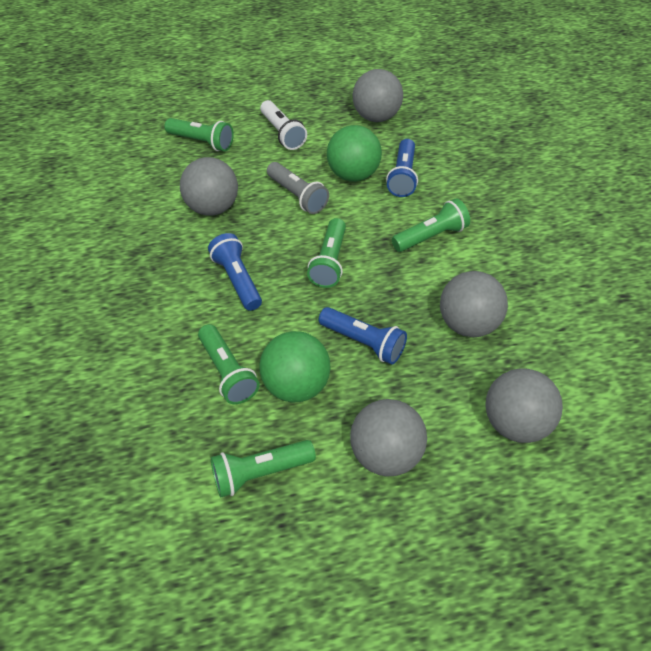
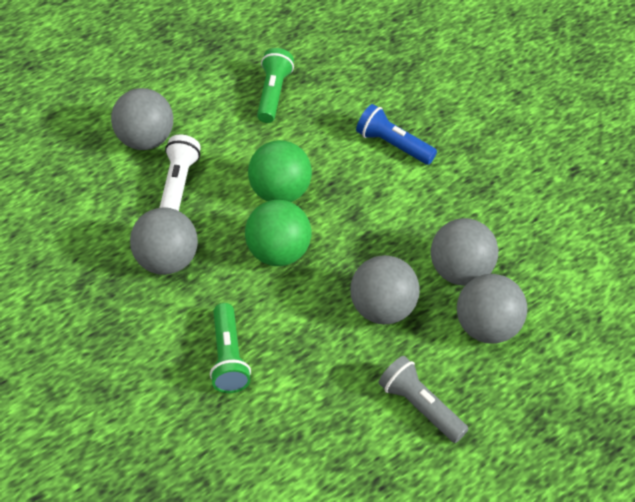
blue flashlight: [208,233,262,311] [319,307,407,365] [386,139,418,197] = 3 -> [356,104,437,165] = 1
green flashlight: [165,118,234,151] [198,324,260,404] [211,440,316,497] [307,218,346,288] [392,198,470,252] = 5 -> [210,303,251,393] [257,48,294,123] = 2

